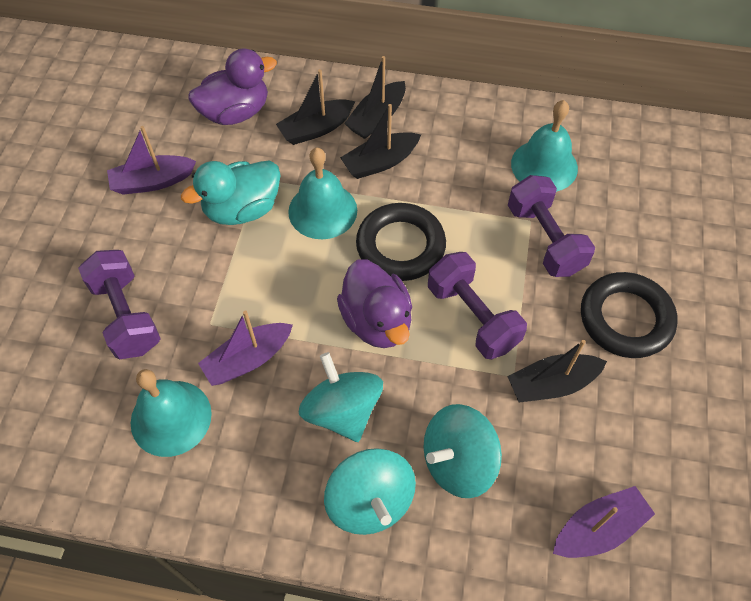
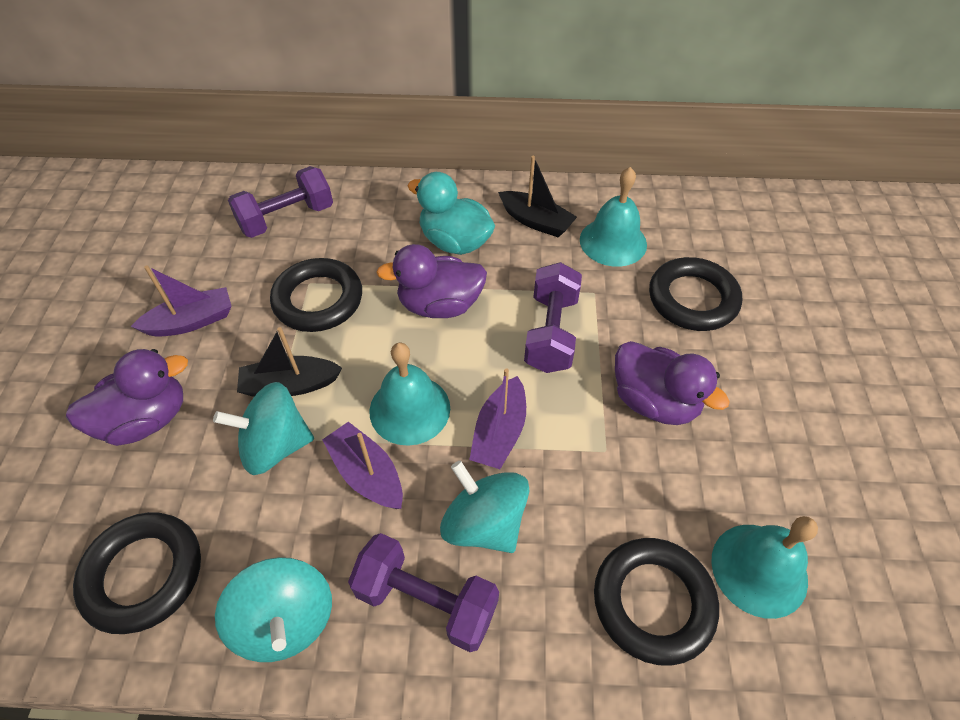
black boat: [276,69,355,145] [340,104,421,179] [344,56,406,139] [507,340,607,403] = 4 -> [237,327,342,397] [498,156,577,237] = 2
black ring: [356,203,446,281] [581,272,678,358] = 2 -> [73,512,201,634] [270,258,362,332] [594,538,719,666] [649,257,742,331] = 4
purple duck: [188,49,277,125] [337,260,412,348] = 2 -> [66,349,188,446] [376,244,487,318] [615,341,730,425] = 3

